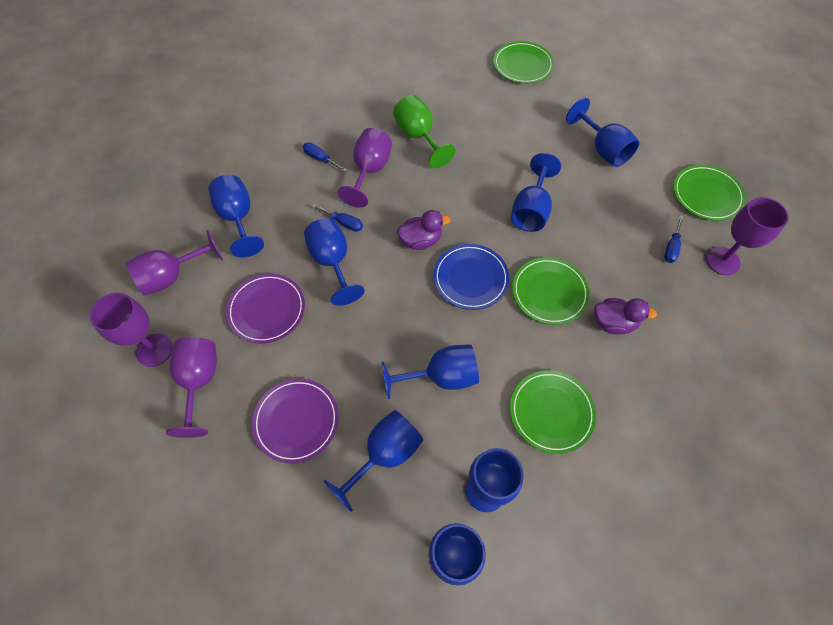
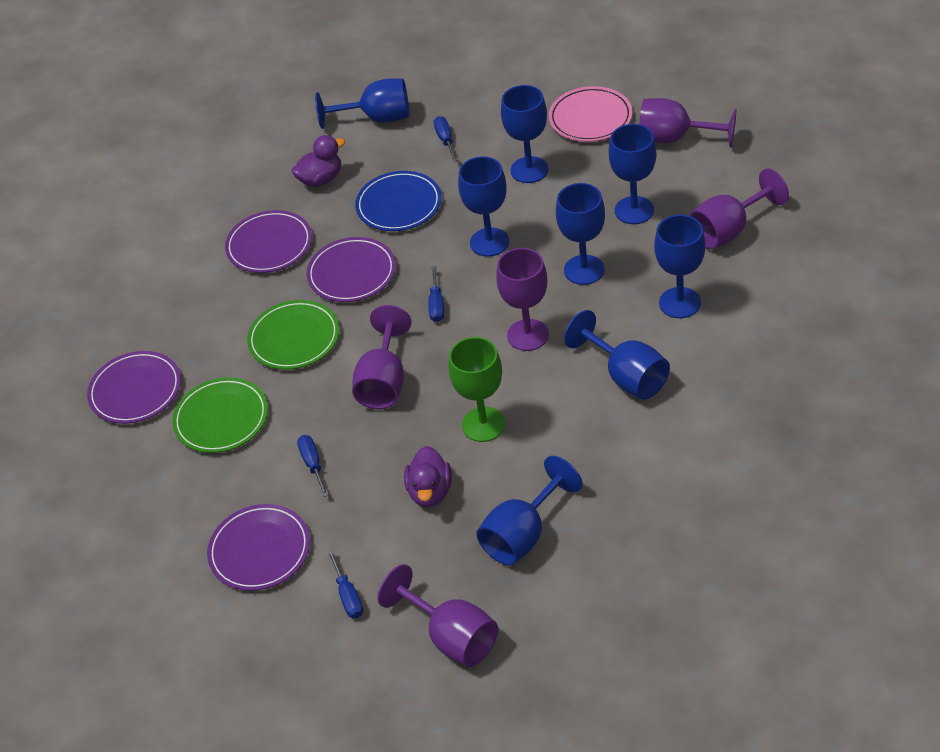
blue screwdriver: [303,142,347,172] [312,204,363,232] [664,215,684,263] = 3 -> [297,435,329,497] [327,549,363,618] [429,266,444,322] [434,116,458,161] = 4
green plate: [493,41,554,84] [510,370,596,454] [512,257,590,325] [673,165,746,221] = 4 -> [172,377,268,453] [247,300,339,370] = 2
pink plate: none = 0 -> [549,86,633,142] = 1
purple plate: [226,274,305,344] [252,379,339,463] = 2 -> [87,351,181,424] [207,504,310,591] [225,210,312,273] [307,237,396,302] = 4

